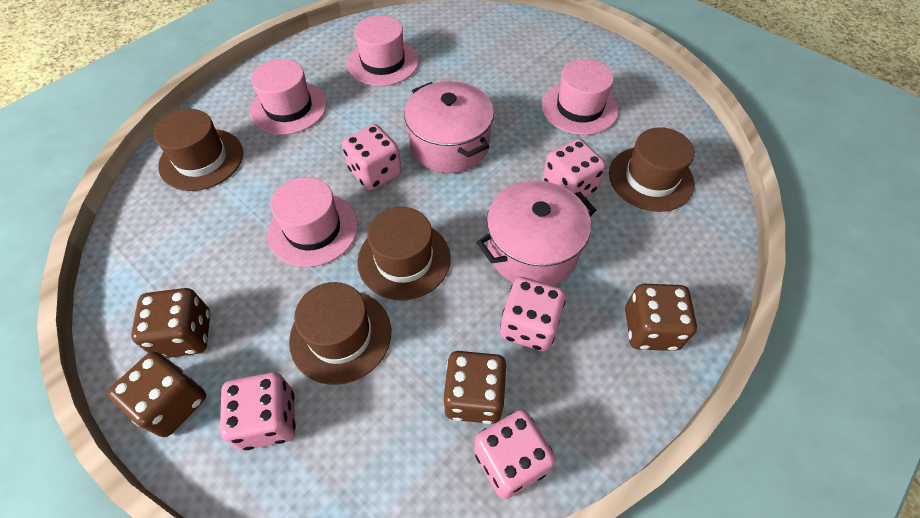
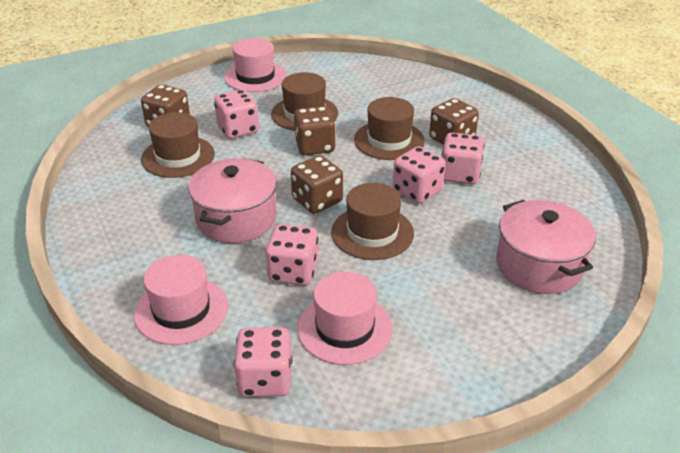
pink hat: [250,59,327,135] [267,177,358,267] [347,15,419,86] [542,59,618,135] = 4 -> [134,255,228,345] [224,38,287,92] [297,272,393,365] = 3

